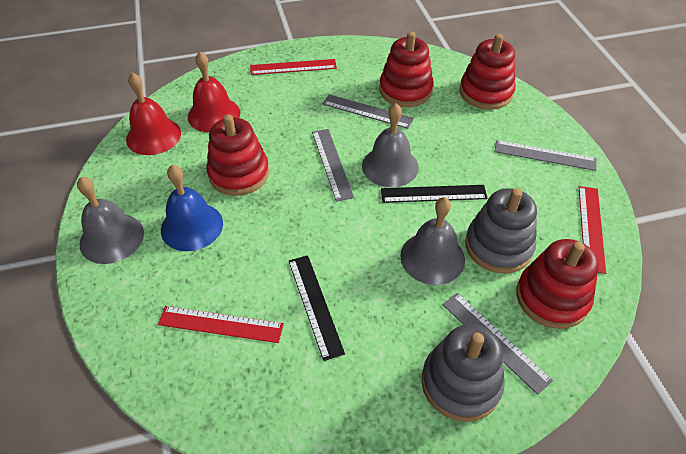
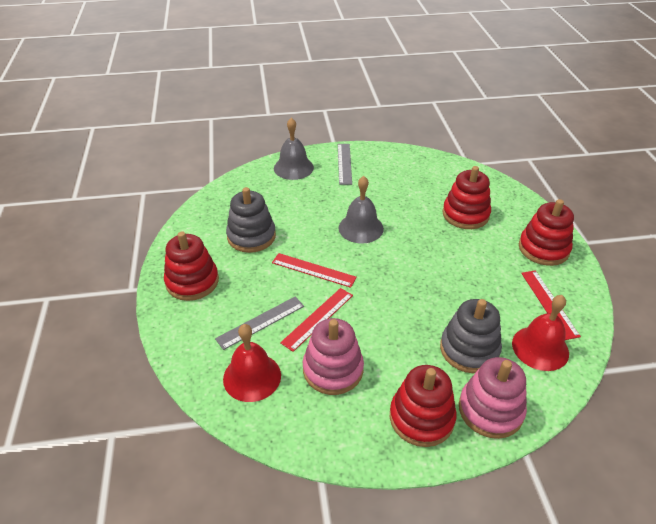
black ruler: [289,255,345,361] [381,185,488,203] = 2 -> none = 0
blue bell: [161,165,223,251] = 1 -> none = 0
grey bell: [77,177,144,264] [362,103,419,187] [400,197,465,285] = 3 -> [274,118,314,180] [338,176,384,243] = 2
grey ruler: [312,129,354,202] [323,94,414,129] [442,293,553,395] [494,140,597,171] = 4 -> [215,297,304,350] [338,144,352,185] = 2
pink stacking toy: none = 0 -> [303,318,364,395] [459,357,527,439] = 2

